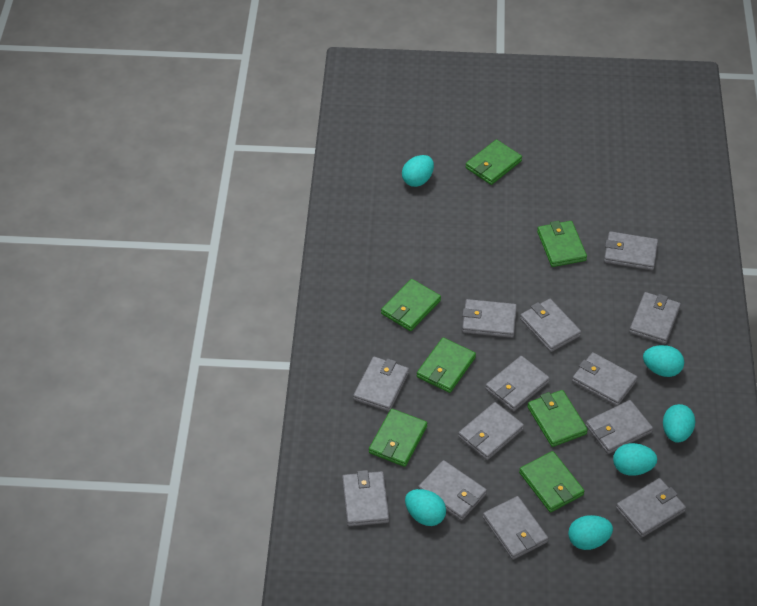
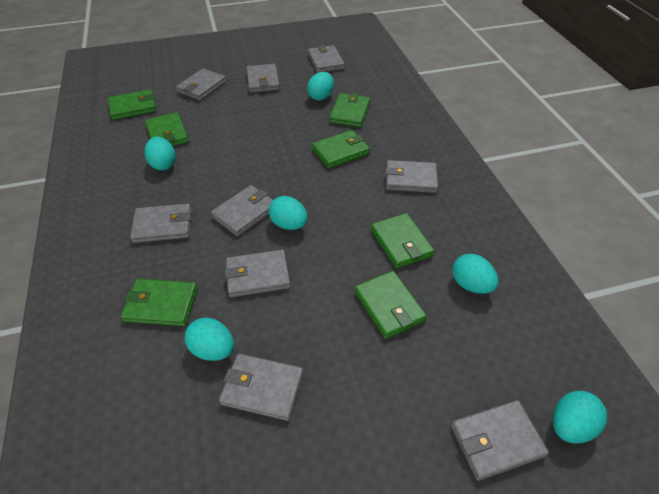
grey wallet: [342,470,389,527] [353,357,409,412] [418,460,487,521] [458,402,524,460] [462,299,517,338] [483,496,548,560] [485,356,550,411] [520,299,581,352] [572,352,638,406] [586,400,653,454] [604,231,658,270] [616,478,686,537] [629,292,681,344] = 13 -> [130,204,191,243] [176,68,226,101] [211,185,273,236] [219,353,304,421] [224,249,290,298] [246,64,280,93] [308,45,345,73] [385,160,438,193] [451,400,549,481] = 9

